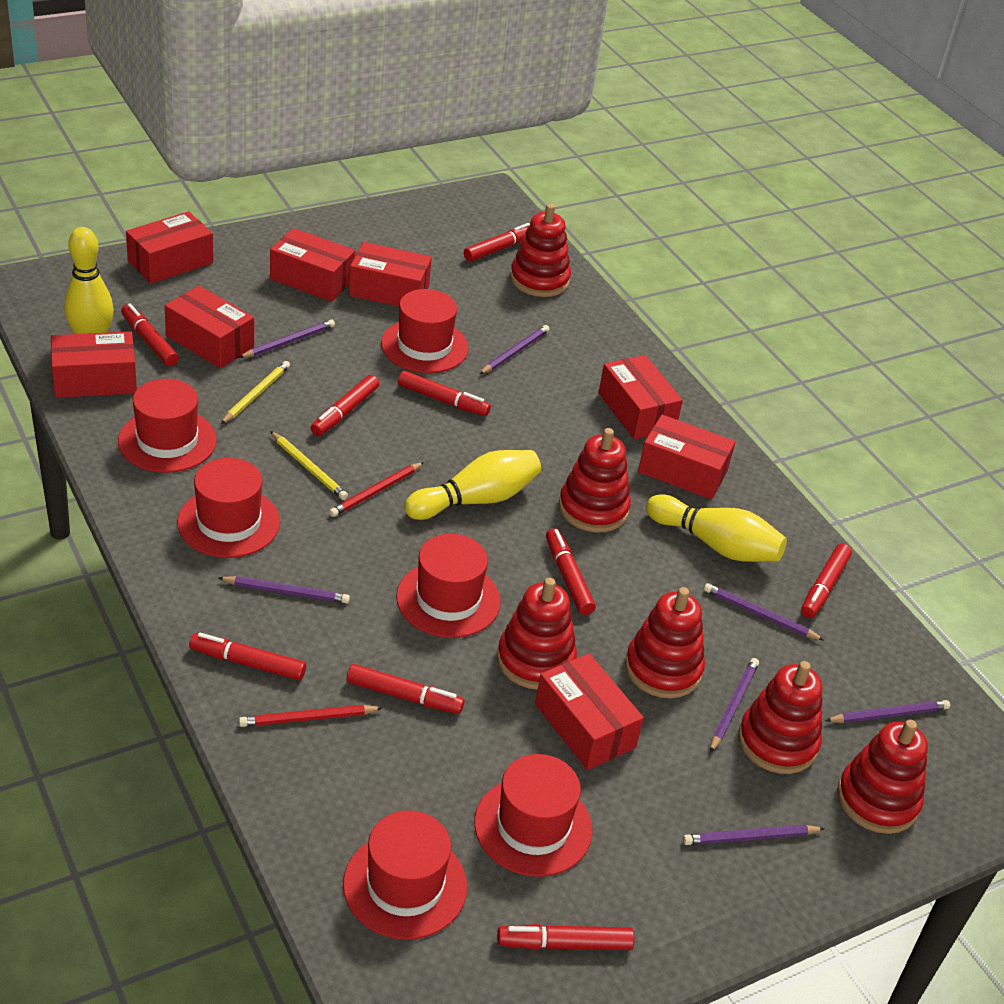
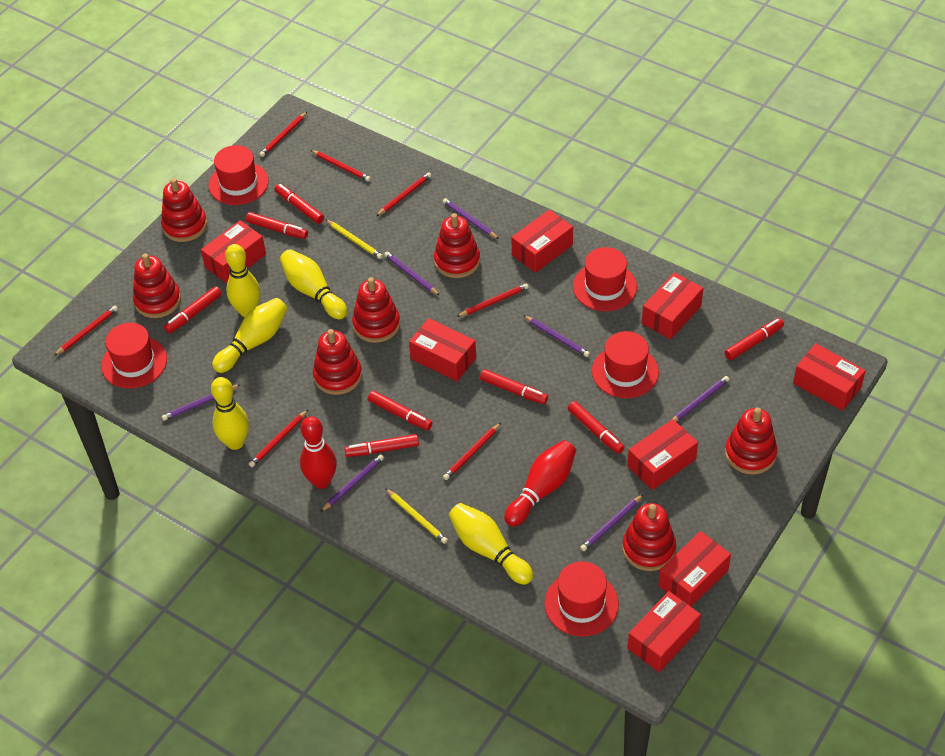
red bowling pin: none = 0 -> [300,416,337,489] [504,440,576,527] = 2
red hat: [118,379,217,473] [177,458,280,558] [343,810,467,940] [381,289,469,373] [396,534,501,638] [474,754,593,877] = 6 -> [101,323,167,388] [208,145,269,205] [544,561,619,637] [573,247,637,311] [592,331,659,398] = 5
red marker: [121,303,179,366] [189,633,306,680] [311,375,379,436] [347,664,464,714] [398,371,491,416] [464,223,530,262] [497,924,635,950] [546,528,596,615] [801,543,852,618] = 9 -> [164,286,222,334] [246,212,308,239] [275,184,324,224] [344,434,419,457] [368,391,432,430] [480,369,548,404] [568,401,625,454] [725,318,784,360] = 8
red pencil: [239,705,382,727] [329,462,424,517] = 2 -> [54,306,118,356] [249,410,308,467] [259,112,307,157] [311,150,371,181] [376,172,431,216] [443,423,501,480] [457,283,529,317] = 7
red stacking toy: [497,578,577,690] [510,204,571,297] [559,428,631,532] [625,587,705,698] [738,661,822,774] [837,720,928,834] = 6 -> [133,253,181,318] [161,178,207,242] [313,329,362,395] [352,277,400,343] [434,213,480,278] [622,503,676,571] [725,407,777,475] = 7
yellow bowling pin: [64,227,114,334] [404,450,541,520] [646,494,787,562] = 3 -> [211,377,249,450] [212,298,287,373] [225,244,261,317] [280,249,347,319] [449,503,533,585] = 5

